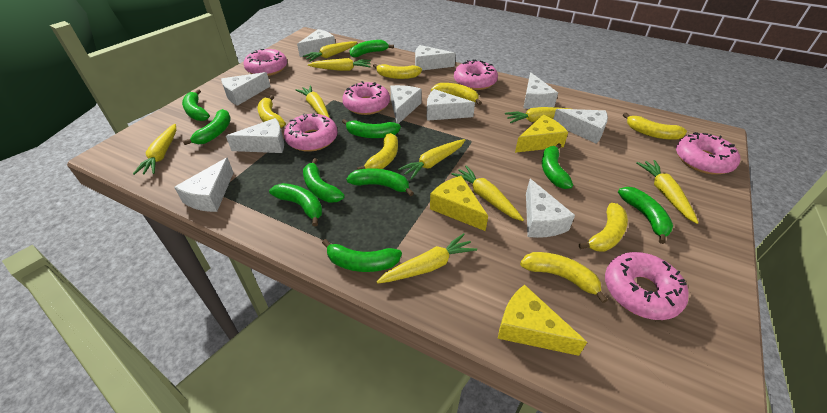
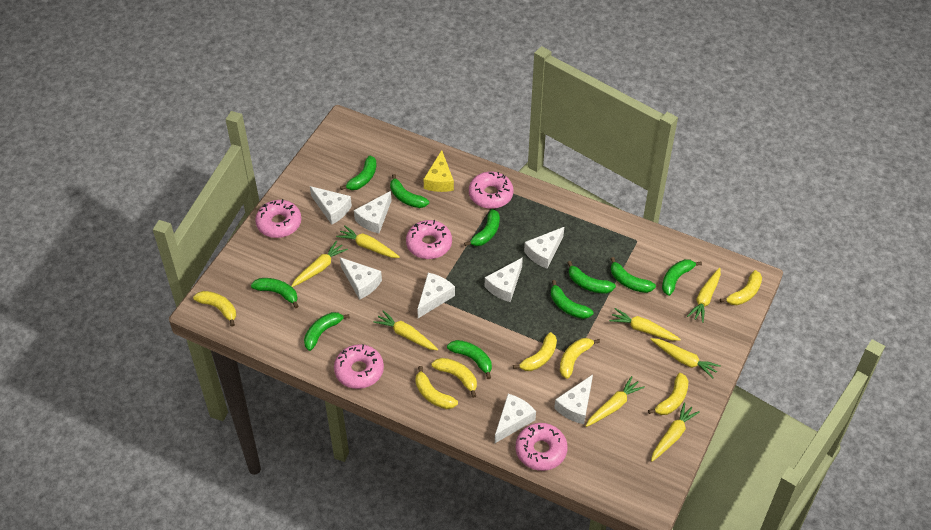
pink donut: [244,49,287,76] [284,113,338,152] [342,81,390,115] [454,59,498,90] [605,252,689,320] [676,132,740,175] = 6 -> [255,199,301,238] [334,344,384,389] [406,220,452,259] [469,172,513,209] [516,423,567,471] = 5
white cheese: [174,157,234,212] [221,72,270,106] [226,118,284,153] [297,29,335,57] [390,85,422,124] [415,45,456,70] [427,89,475,121] [523,72,558,109] [526,179,575,238] [553,109,608,144] = 10 -> [310,186,352,224] [340,257,382,300] [354,191,391,233] [417,273,455,318] [485,257,523,302] [495,394,536,443] [524,227,564,269] [554,375,593,424] = 8
yellow carrot: [133,124,176,175] [296,85,330,118] [303,41,358,62] [308,58,371,71] [376,233,477,284] [398,139,465,180] [451,165,524,221] [505,107,570,123] [636,160,699,224] = 9 -> [291,241,348,287] [336,225,400,258] [373,310,438,350] [586,376,645,427] [609,308,681,341] [650,338,721,378] [651,403,700,462] [687,267,721,323] = 8
yellow cheese: [430,176,488,231] [498,285,587,356] [515,115,568,153] = 3 -> [423,150,454,192] = 1

